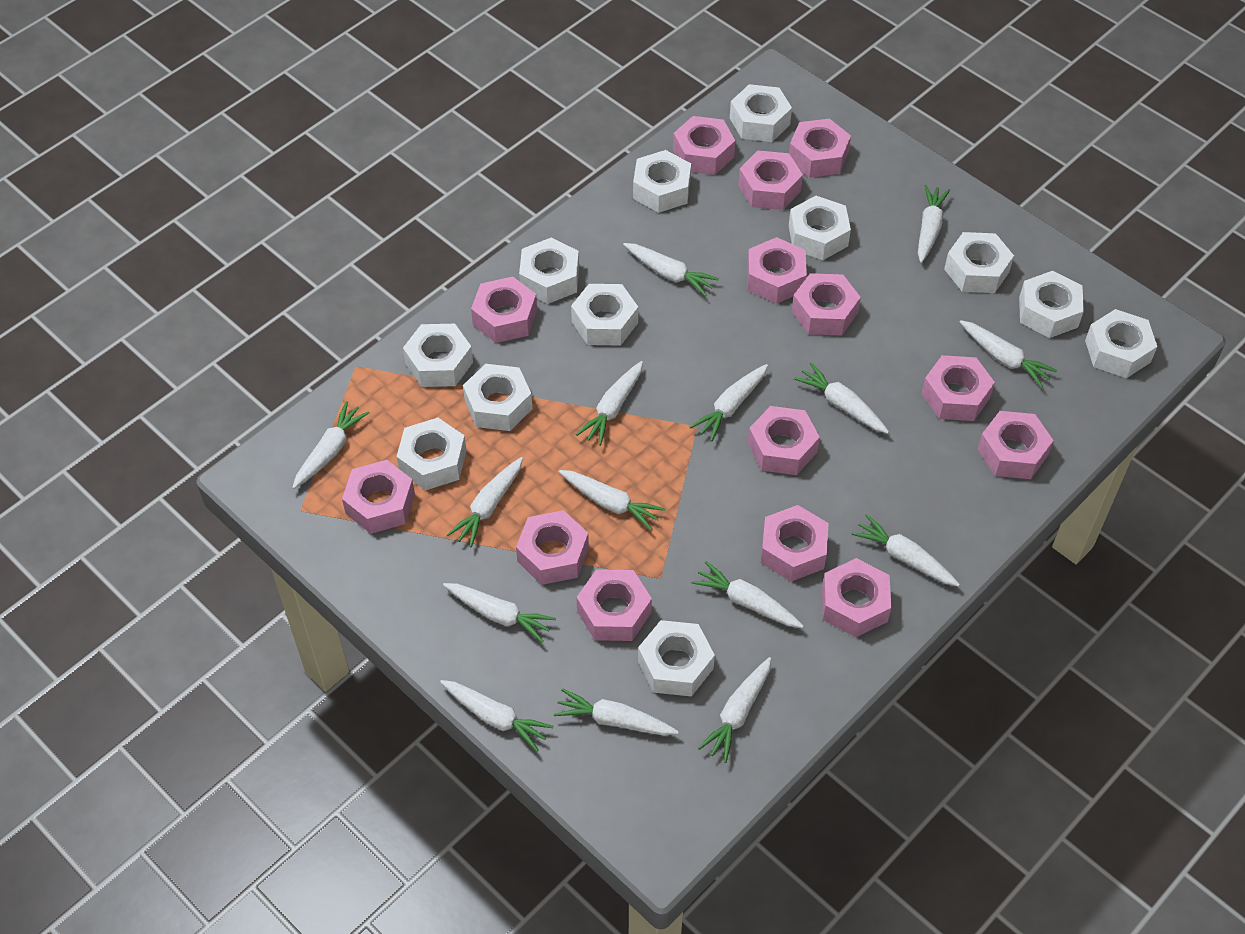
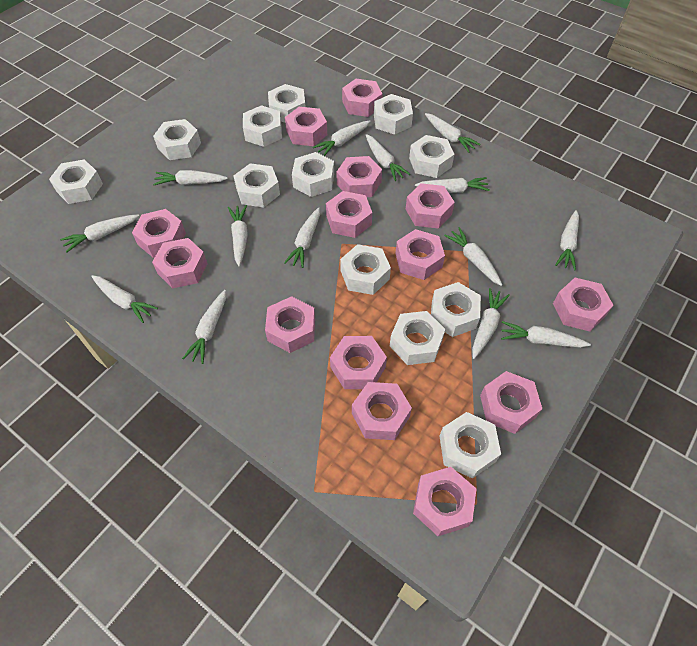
white carrot: [292,401,370,489] [440,680,553,751] [443,583,556,643] [447,457,523,548] [554,688,679,736] [559,470,665,531] [576,361,643,446] [623,243,719,296] [690,364,768,442] [691,561,804,628] [698,657,771,763] [794,363,889,434] [851,514,960,587] [918,185,950,263] [960,320,1057,388] = 15 -> [60,214,139,252] [91,275,158,323] [153,170,228,185] [182,290,226,364] [228,205,248,266] [284,207,320,268] [313,120,371,156] [366,134,410,181] [415,177,489,193] [425,113,480,153] [444,227,502,286] [472,288,510,359] [501,321,591,348] [555,210,579,271] = 14

